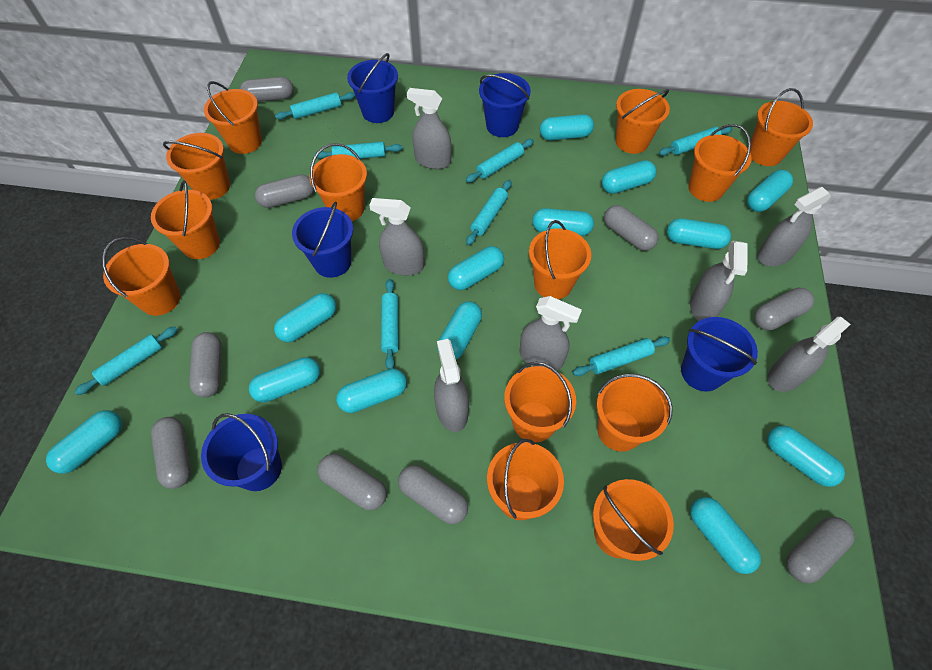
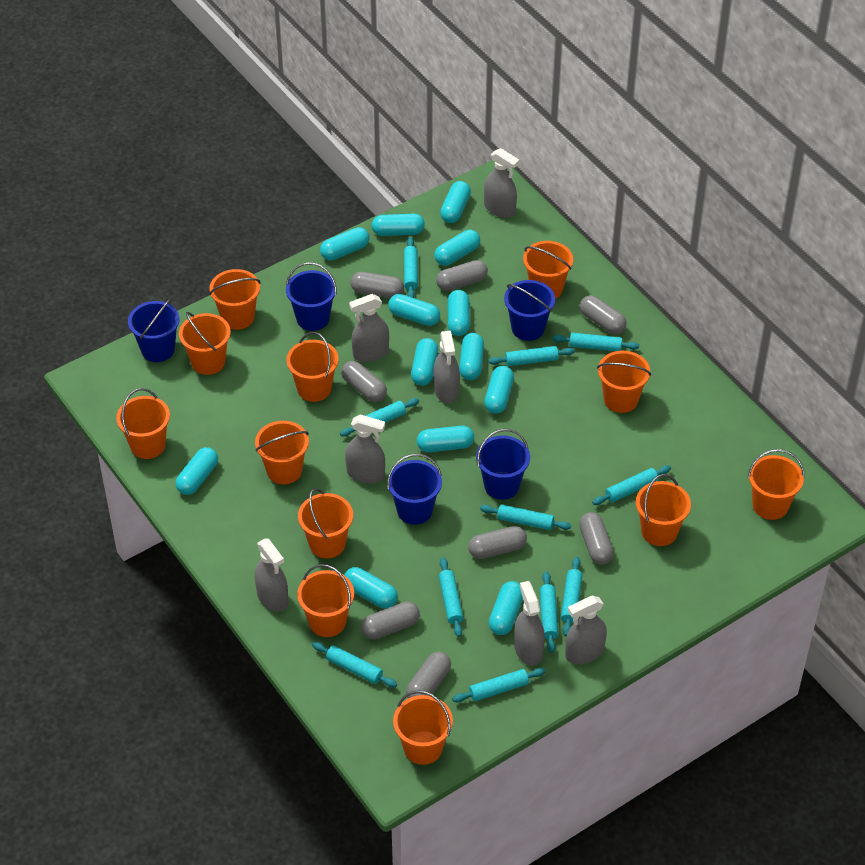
grey capsule: [151,417,191,489] [189,332,222,397] [240,77,294,102] [255,174,314,208] [317,454,387,510] [398,465,468,524] [604,205,659,251] [754,288,814,330] [786,517,855,583] = 9 -> [341,361,387,402] [350,272,404,298] [361,601,420,640] [406,652,451,698] [436,260,488,291] [468,526,527,559] [579,512,614,565] [580,295,627,334] = 8
orange bucket: [102,237,181,316] [151,180,220,259] [163,133,230,200] [204,81,262,154] [309,143,367,221] [487,439,564,520] [504,362,576,442] [529,220,591,299] [593,479,674,561] [597,374,673,452] [616,89,670,154] [688,124,751,202] [750,88,813,166] = 13 -> [116,388,170,459] [179,312,231,375] [209,269,260,330] [255,421,309,484] [286,332,339,402] [297,564,354,637] [298,488,353,558] [393,690,453,765] [523,241,573,299] [597,351,651,413] [636,474,691,546] [748,449,805,520] = 12
turquoise rolling pin: [75,326,178,395] [275,92,355,120] [315,142,402,159] [381,279,399,369] [466,139,534,183] [466,180,511,245] [573,337,670,376] [659,127,733,156] = 8 -> [312,642,397,688] [340,398,419,437] [404,237,418,298] [439,557,463,637] [452,668,545,703] [480,504,571,530] [489,346,575,366] [540,571,558,653] [552,333,639,351] [561,557,582,637] [592,465,671,505] = 11

